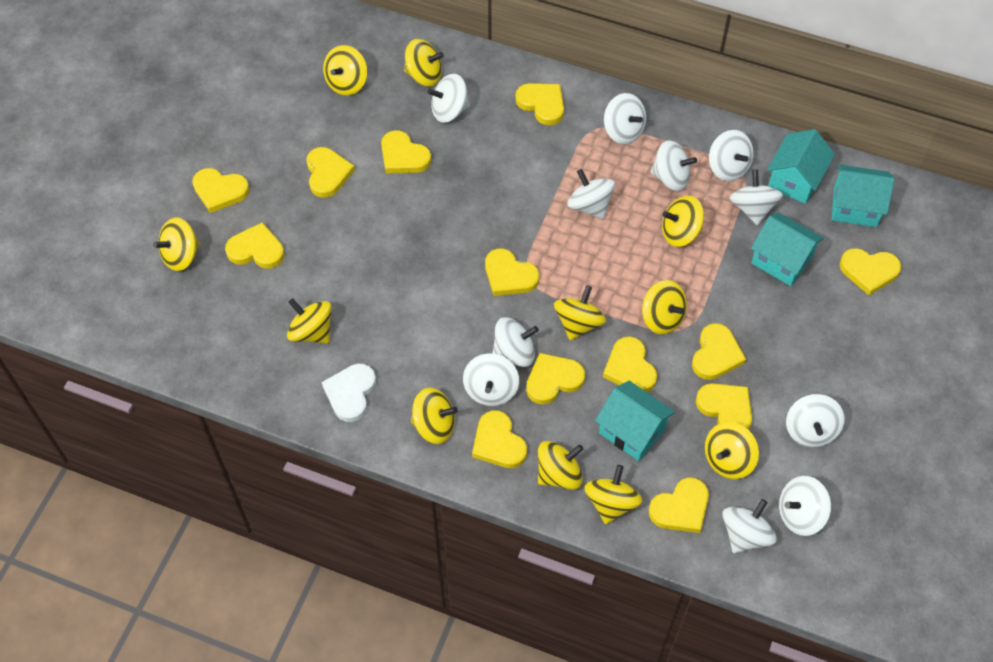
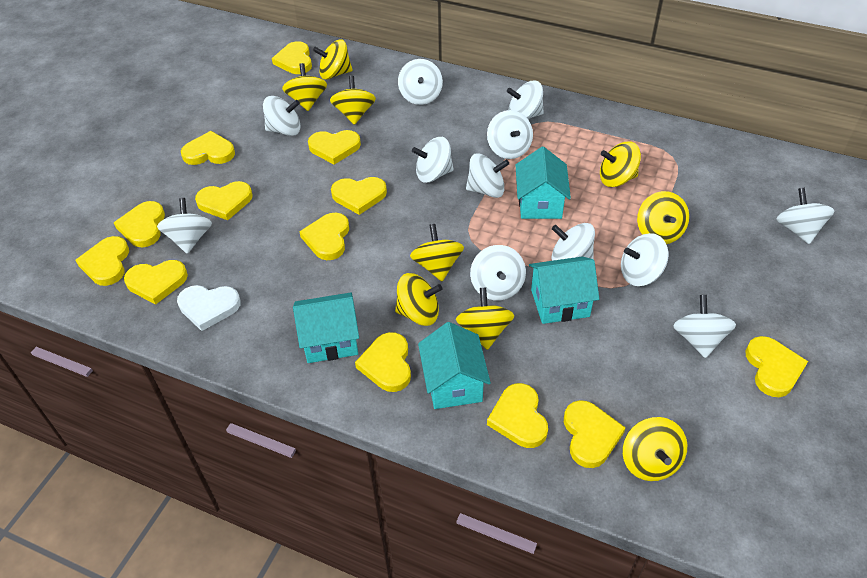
white spinning top: [427,74,470,123] [463,353,519,406] [493,317,539,367] [568,169,615,219] [604,93,646,144] [651,140,697,191] [709,130,753,181] [722,499,777,553] [730,170,783,225] [779,476,831,536] [786,394,845,447] = 11 -> [157,198,212,254] [263,96,301,136] [398,59,443,105] [412,137,454,183] [466,153,509,198] [470,245,526,301] [487,110,533,159] [507,81,544,119] [552,223,595,261] [621,233,669,286] [673,295,736,358] [777,188,835,244] = 12
yellow spinning top: [153,217,200,271] [287,298,331,343] [323,45,367,95] [404,39,444,87] [411,388,458,444] [538,441,583,490] [554,285,606,340] [584,465,642,524] [642,280,687,335] [662,196,704,247] [705,422,759,479] = 11 -> [282,63,327,111] [313,39,353,80] [330,76,376,125] [395,273,442,326] [410,224,464,281] [456,288,514,350] [600,142,641,187] [623,417,687,481] [637,191,689,244] = 9

